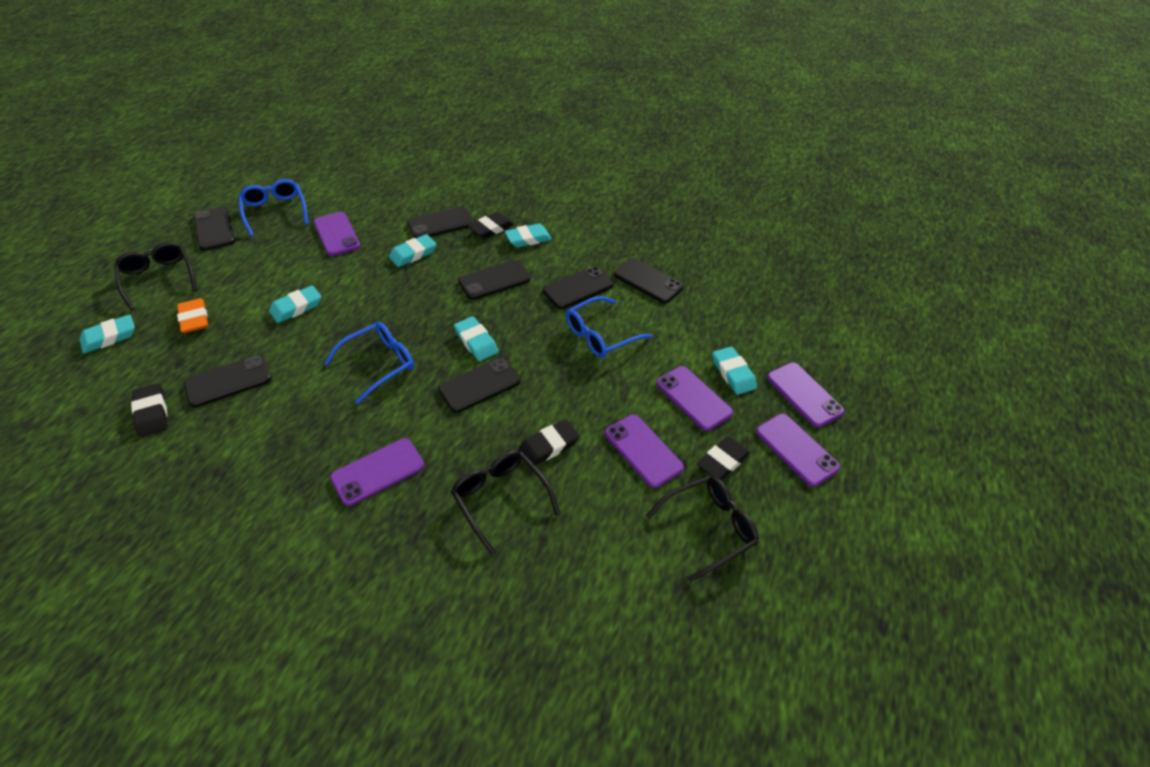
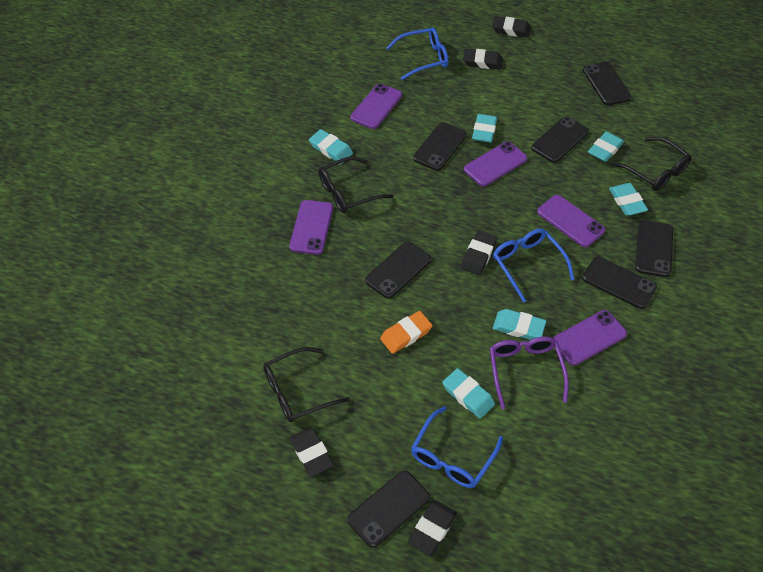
black eraser: [131,383,167,437] [468,212,514,239] [518,420,580,466] [697,436,750,481] = 4 -> [289,427,334,477] [408,500,457,556] [461,230,497,275] [463,49,503,70] [492,16,531,38] = 5
purple glasses: none = 0 -> [490,337,569,409] = 1
purple phone: [314,212,360,256] [330,438,424,506] [605,414,684,488] [656,366,733,431] [756,414,840,487] [767,362,845,427] = 6 -> [289,200,333,255] [350,84,402,129] [464,141,527,187] [537,195,605,247] [553,310,627,366] = 5

